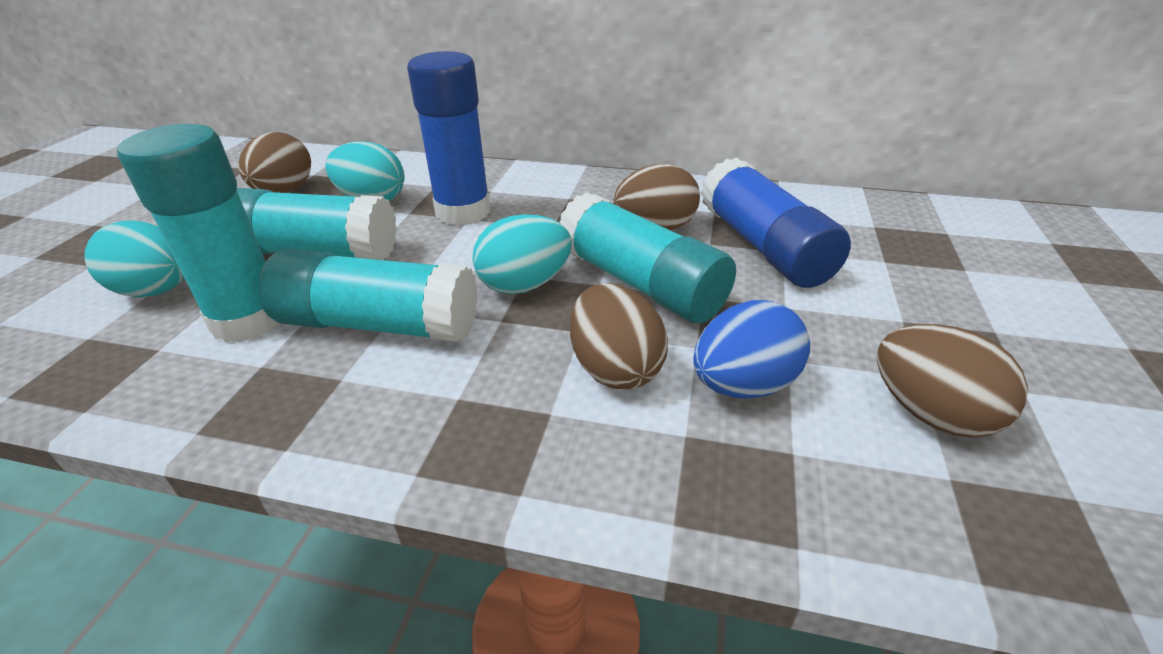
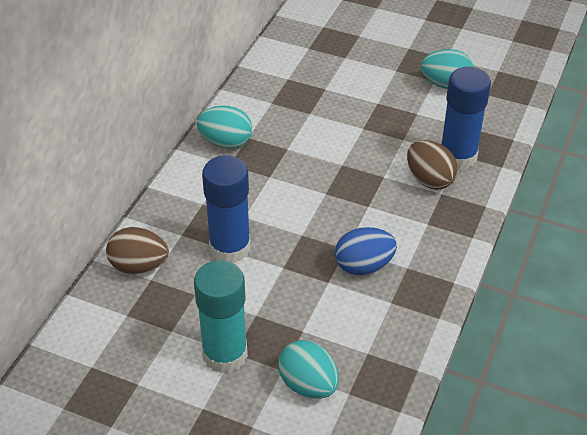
brown egg: [238,132,311,193] [570,283,668,389] [614,164,700,230] [877,324,1028,438] = 4 -> [106,227,169,274] [407,140,458,190] = 2
turquoise glue stick: [117,124,281,343] [237,188,397,260] [259,249,478,342] [559,192,736,323] = 4 -> [194,260,248,373] = 1

